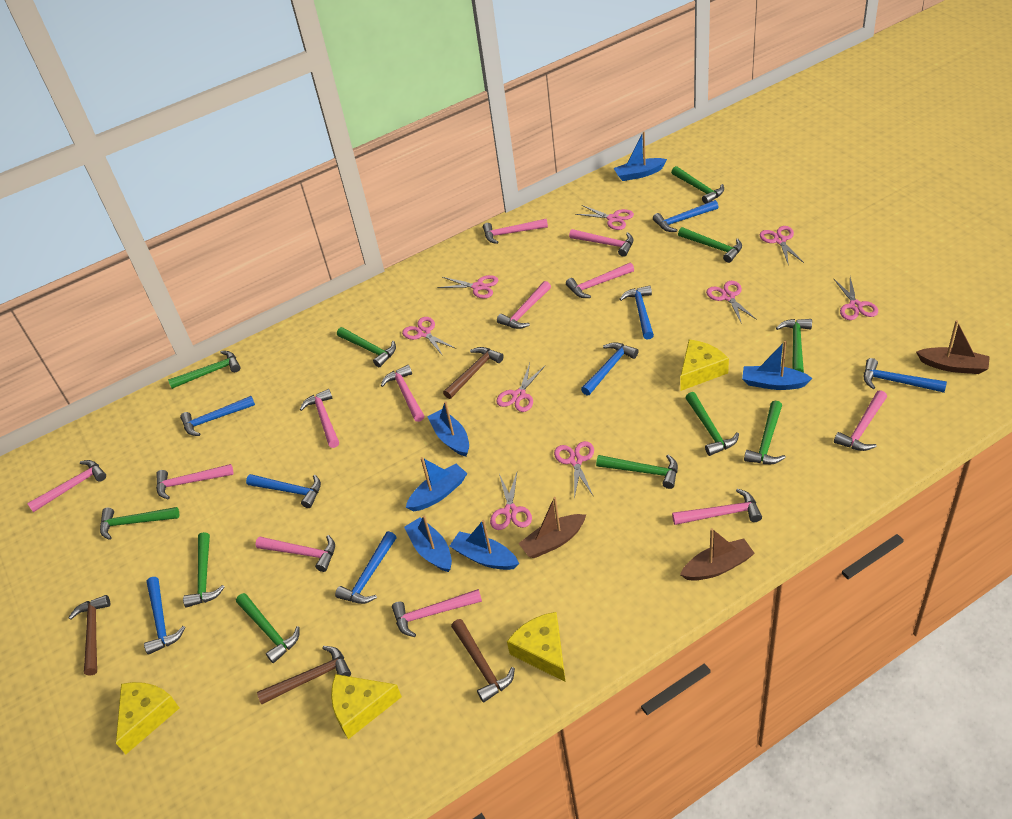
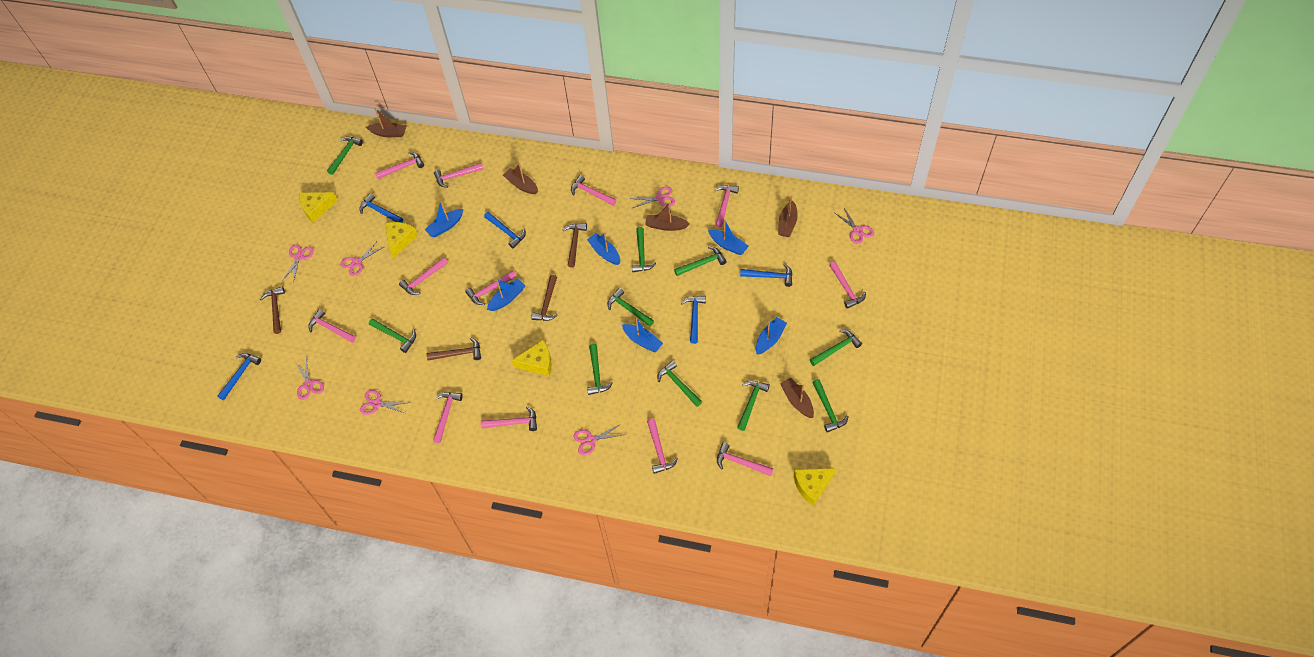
blue hammer: [144,577,185,655] [180,396,255,436] [246,474,321,508] [335,531,397,604] [581,342,638,396] [619,285,654,340] [653,200,719,232] [864,358,947,393] = 8 -> [217,353,261,400] [359,193,403,223] [484,212,526,248] [681,296,706,344] [740,264,792,287] = 5
brown boat: [518,497,586,558] [680,528,755,581] [916,320,990,374] = 3 -> [366,108,406,137] [503,163,538,194] [645,203,690,231] [778,196,798,237] [780,378,814,418] = 5
green hammer: [100,507,179,540] [168,351,241,389] [183,532,225,608] [236,593,300,663] [337,327,396,367] [596,454,678,489] [671,166,724,204] [678,227,742,263] [685,392,739,456] [744,401,786,464] [776,319,812,373] = 11 -> [327,137,363,175] [369,318,416,353] [587,344,613,395] [607,288,654,326] [632,227,656,272] [657,360,702,407] [674,246,727,276] [737,381,770,431] [810,330,862,366] [813,379,849,432] = 10
pink scissors: [402,317,456,356] [437,275,498,299] [490,472,532,530] [496,363,545,412] [554,441,594,499] [575,205,634,230] [706,281,757,324] [759,226,804,266] [834,277,878,320] = 9 -> [282,244,314,283] [295,356,324,400] [340,241,384,276] [360,390,410,415] [573,424,622,455] [631,187,675,208] [835,208,874,244] = 7

